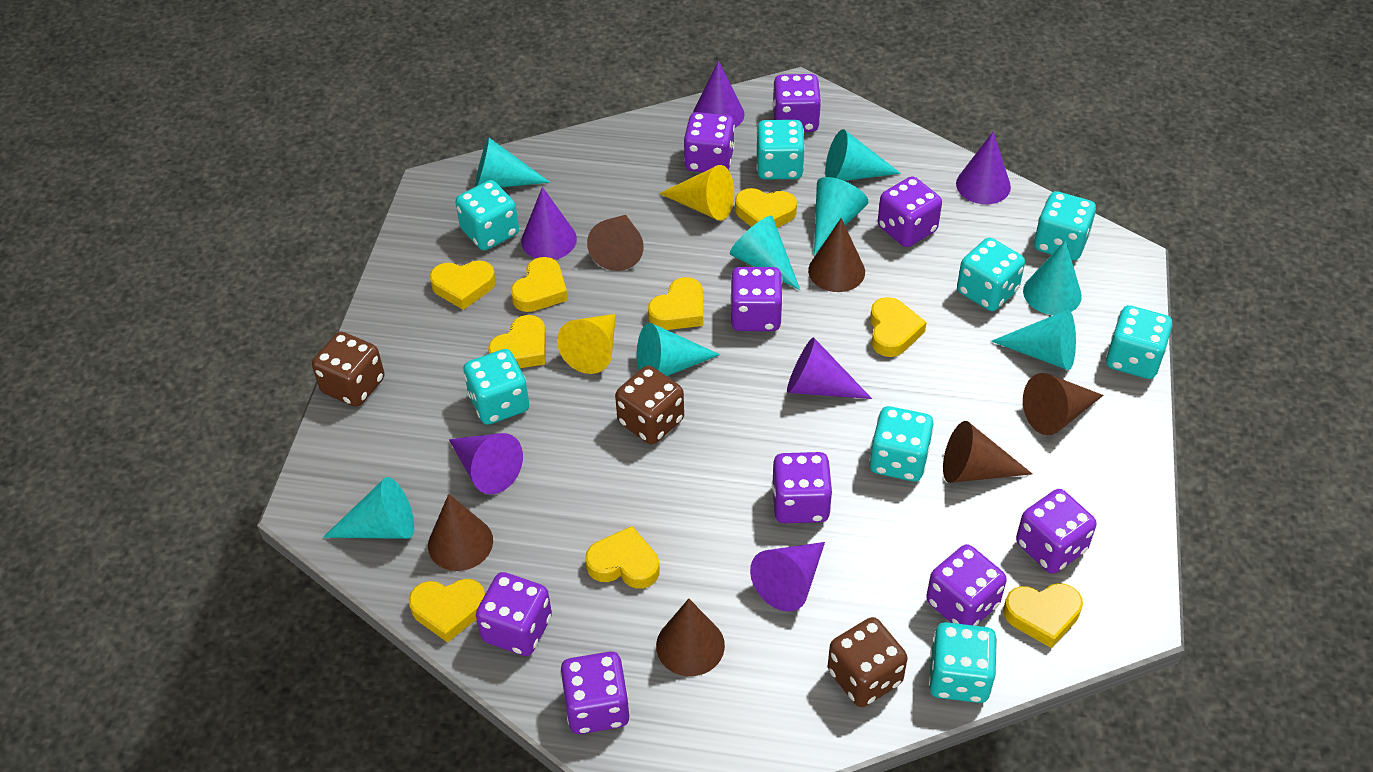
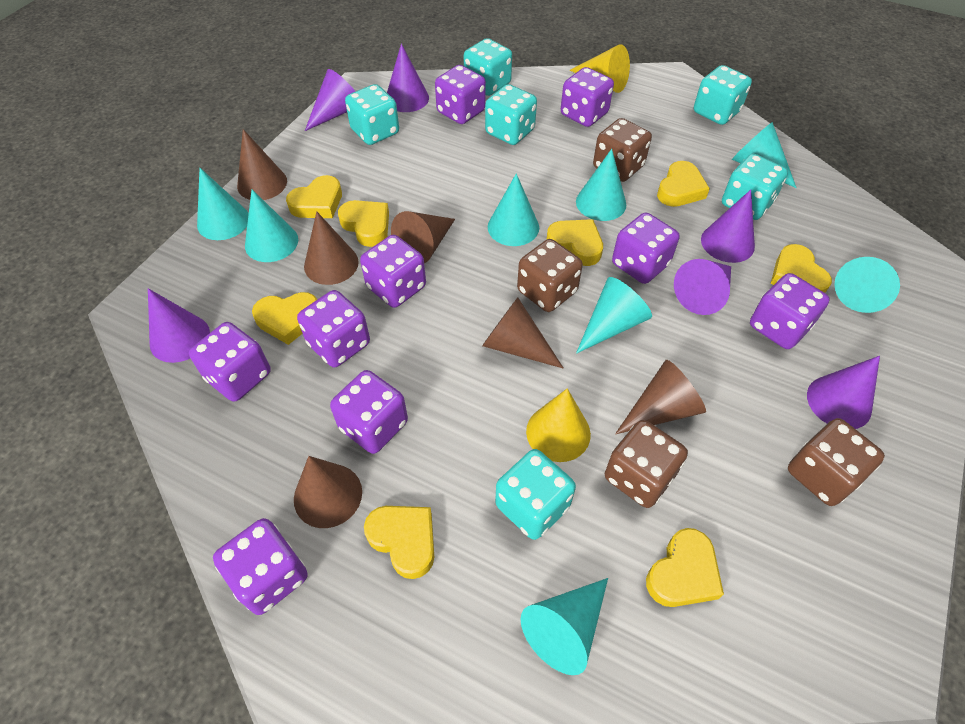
brown dice: [312,332,385,407] [615,366,684,445] [828,617,908,707] = 3 -> [517,239,583,312] [593,118,652,182] [605,420,688,508] [788,418,885,506] = 4
turquoise dice: [455,180,519,250] [463,349,529,425] [756,120,805,179] [869,406,934,481] [929,622,997,703] [957,238,1025,311] [1034,191,1096,261] [1106,305,1172,379] = 8 -> [345,84,399,145] [464,38,512,96] [485,84,537,145] [495,449,576,540] [694,65,752,125] [722,154,788,220] = 6
yellow heart: [408,579,485,643] [430,260,496,310] [488,315,546,368] [511,257,568,312] [585,526,660,589] [648,277,703,330] [735,188,797,228] [870,297,927,357] [1004,583,1083,648] = 9 -> [252,292,317,345] [286,175,342,218] [338,200,389,247] [364,506,434,579] [547,219,603,266] [646,528,724,607] [657,161,710,207] [771,244,832,293] = 8

